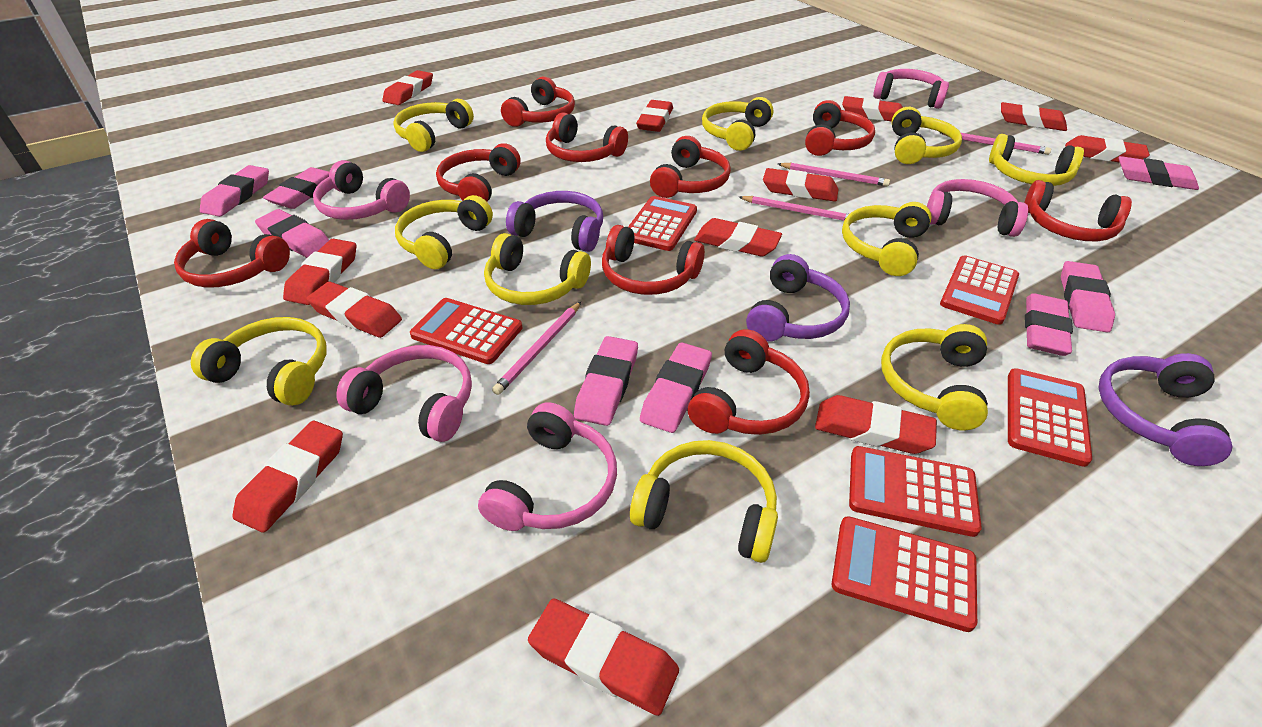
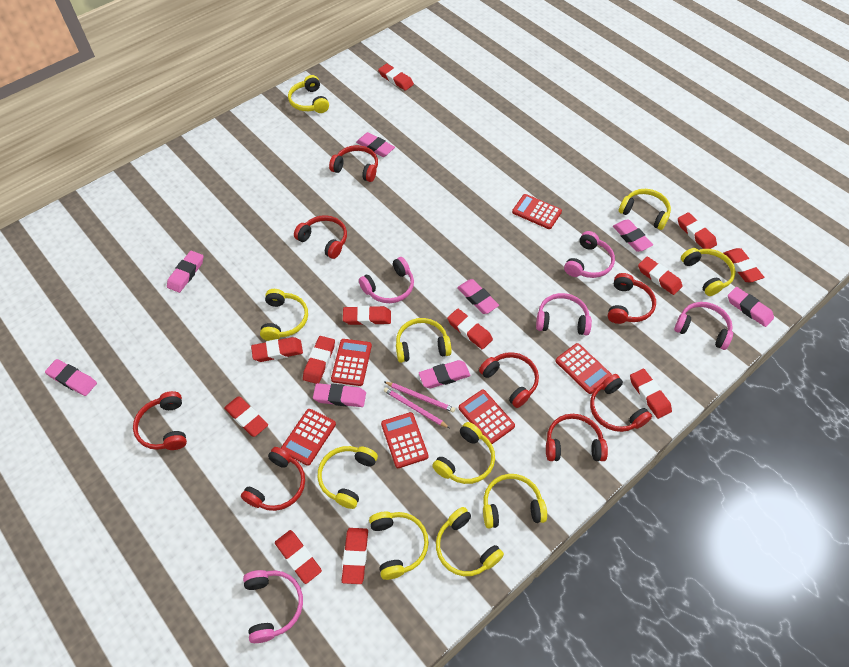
pink pencil: [492,302,581,395] [739,196,857,223] [778,163,890,186] [939,132,1051,155] = 4 -> [384,387,450,428] [385,382,455,412] = 2
purple headphones: [506,191,603,252] [746,254,850,342] [1098,353,1233,466] = 3 -> none = 0
red headphones: [174,219,290,287] [436,143,521,202] [501,77,575,127] [546,112,628,162] [602,225,705,295] [650,136,731,198] [688,329,810,435] [805,100,875,156] [1024,180,1132,241] = 9 -> [133,391,187,450] [241,447,305,511] [294,215,347,259] [329,145,378,182] [479,352,539,408] [546,414,608,461] [590,374,652,432] [608,273,656,324] = 8

